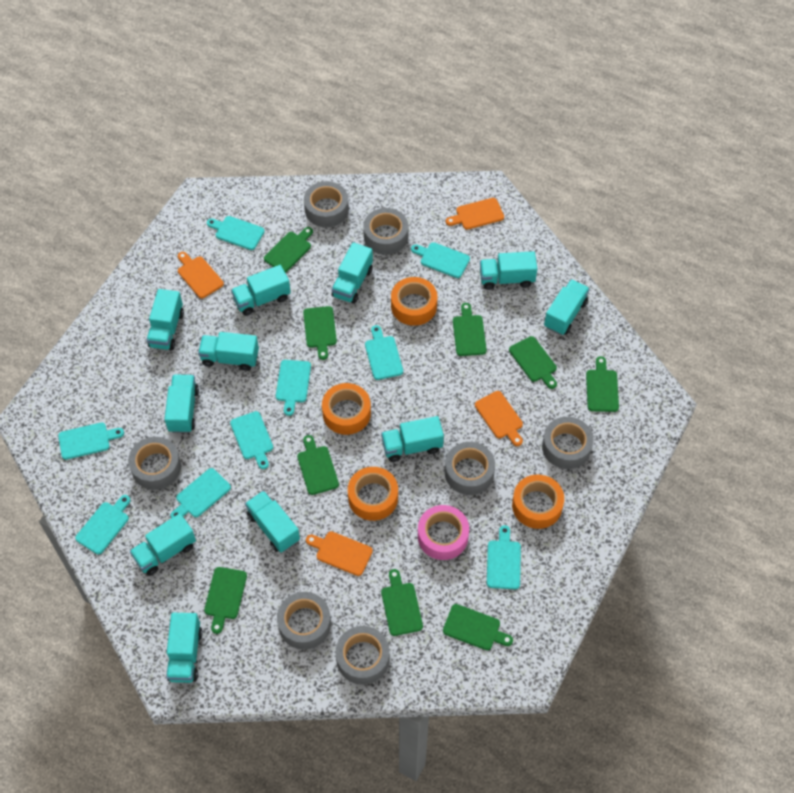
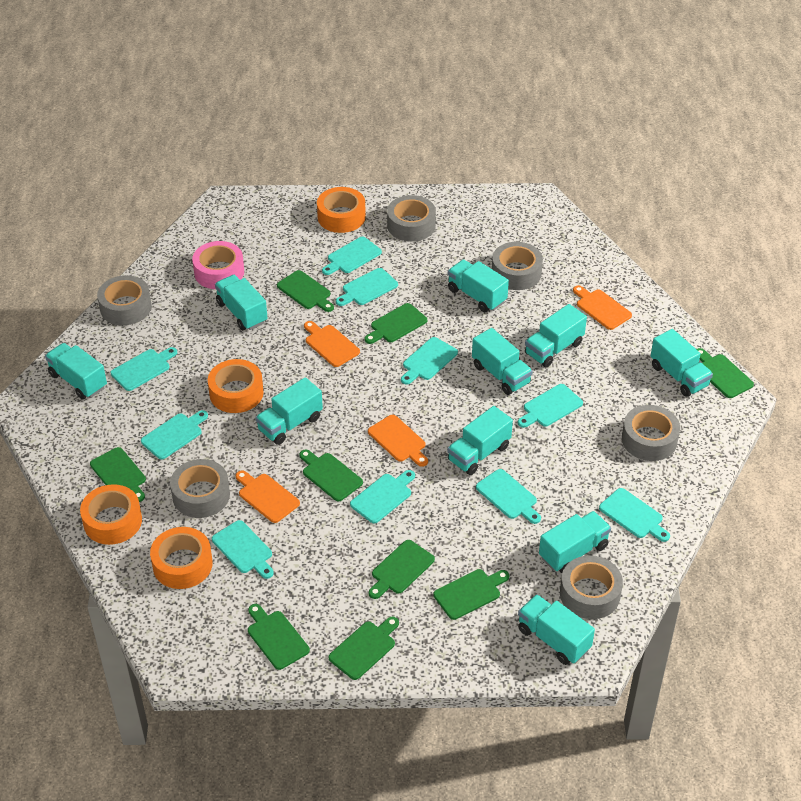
grey tape: [128,437,181,490] [277,592,331,649] [304,181,349,227] [336,626,390,685] [363,208,408,255] [445,442,495,495] [542,417,594,469] = 7 -> [97,275,152,325] [170,459,230,518] [387,195,436,242] [492,242,543,290] [560,555,623,619] [622,405,680,461] = 6
turquoise cutting board: [58,423,124,460] [75,495,130,554] [171,468,231,518] [207,216,265,250] [230,411,273,469] [276,360,311,416] [365,325,403,380] [411,242,470,278] [487,525,521,589] = 9 -> [111,347,177,391] [141,410,208,460] [212,520,274,579] [322,237,382,275] [336,268,398,306] [350,470,415,524] [401,337,458,385] [476,469,541,524] [518,384,583,428] [599,488,670,542] = 10
turquoise truck: [130,513,196,576] [146,289,184,350] [164,375,199,433] [166,613,202,683] [198,332,259,371] [231,265,291,316] [245,491,300,553] [332,242,373,304] [381,416,444,462] [480,251,537,290] [544,279,590,335] = 11 -> [45,343,107,399] [215,275,267,330] [255,377,323,445] [447,406,513,475] [448,260,509,312] [472,328,533,395] [518,594,595,665] [525,304,587,367] [539,511,611,573] [651,329,713,397] = 10

